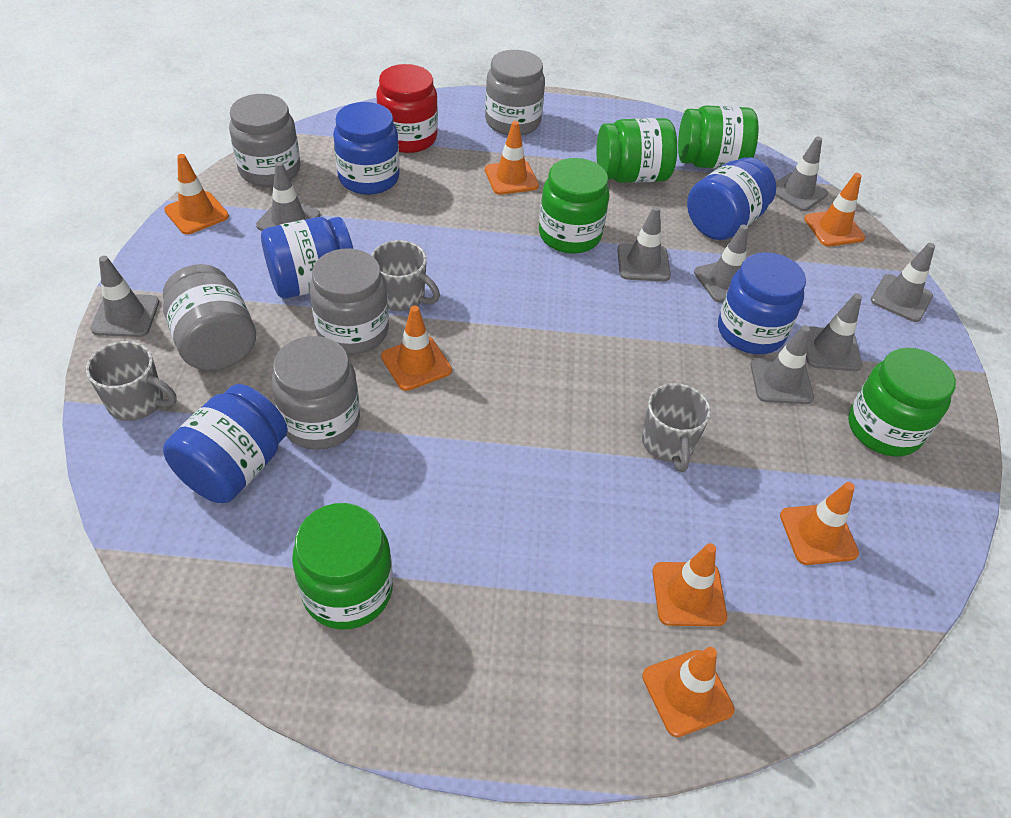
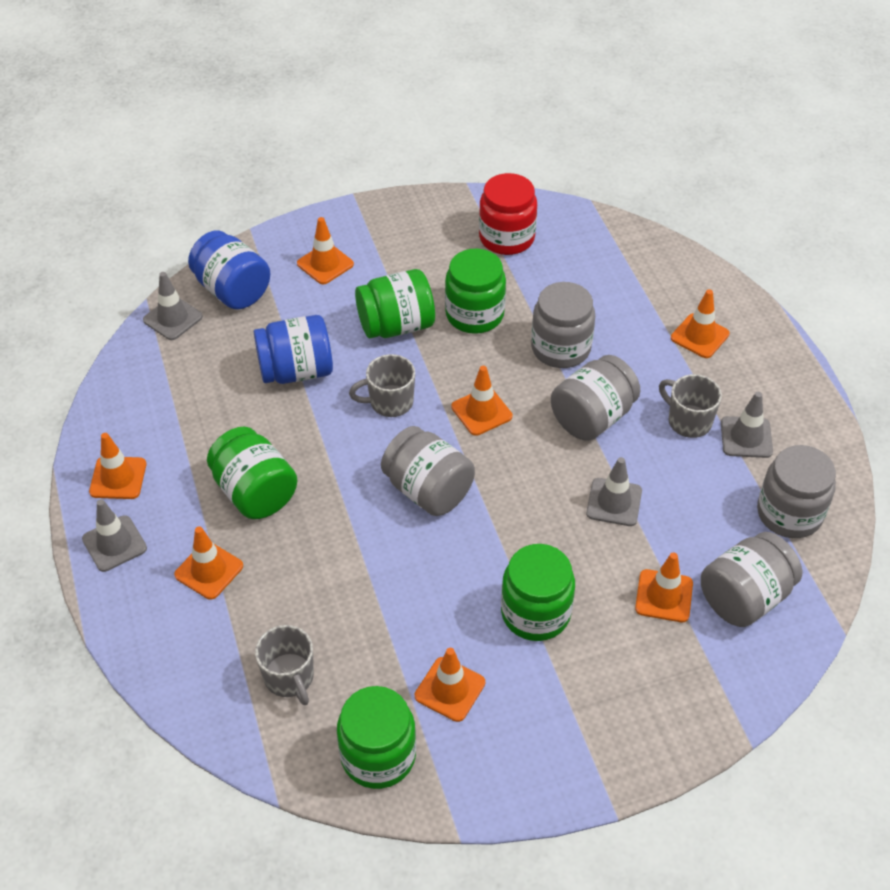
blue jar: [163,384,288,503] [261,217,353,298] [333,102,400,195] [687,157,776,240] [718,252,806,354] = 5 -> [188,231,270,310] [254,315,333,384] = 2
grey traffic cone: [91,256,159,337] [256,161,320,231] [617,206,671,281] [694,224,748,303] [750,325,814,404] [775,137,828,211] [806,293,862,371] [871,243,935,322] = 8 -> [82,499,147,572] [143,272,203,340] [586,457,642,526] [721,392,773,458] = 4

